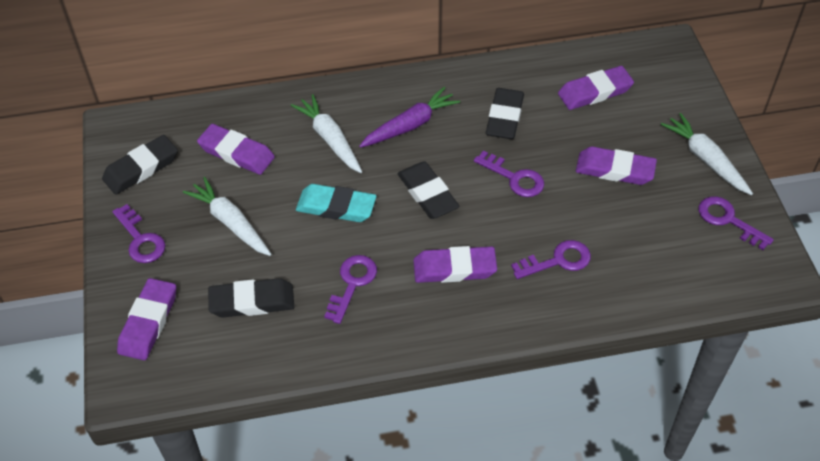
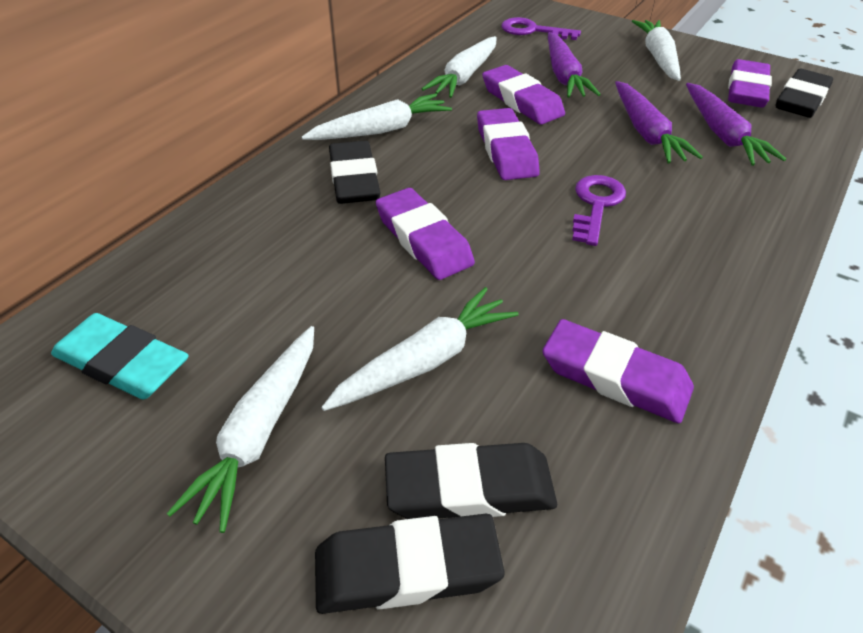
purple carrot: [359,87,460,148] = 1 -> [548,32,601,98] [615,81,703,163] [686,83,786,166] = 3
purple key: [112,204,166,263] [324,255,377,324] [474,151,544,197] [511,240,591,279] [699,196,774,250] = 5 -> [501,17,581,40] [572,175,626,246] = 2
white carrot: [183,177,272,256] [291,94,362,173] [661,113,753,195] = 3 -> [167,326,314,533] [302,93,452,140] [321,287,518,411] [422,36,497,98] [632,20,681,81] = 5

